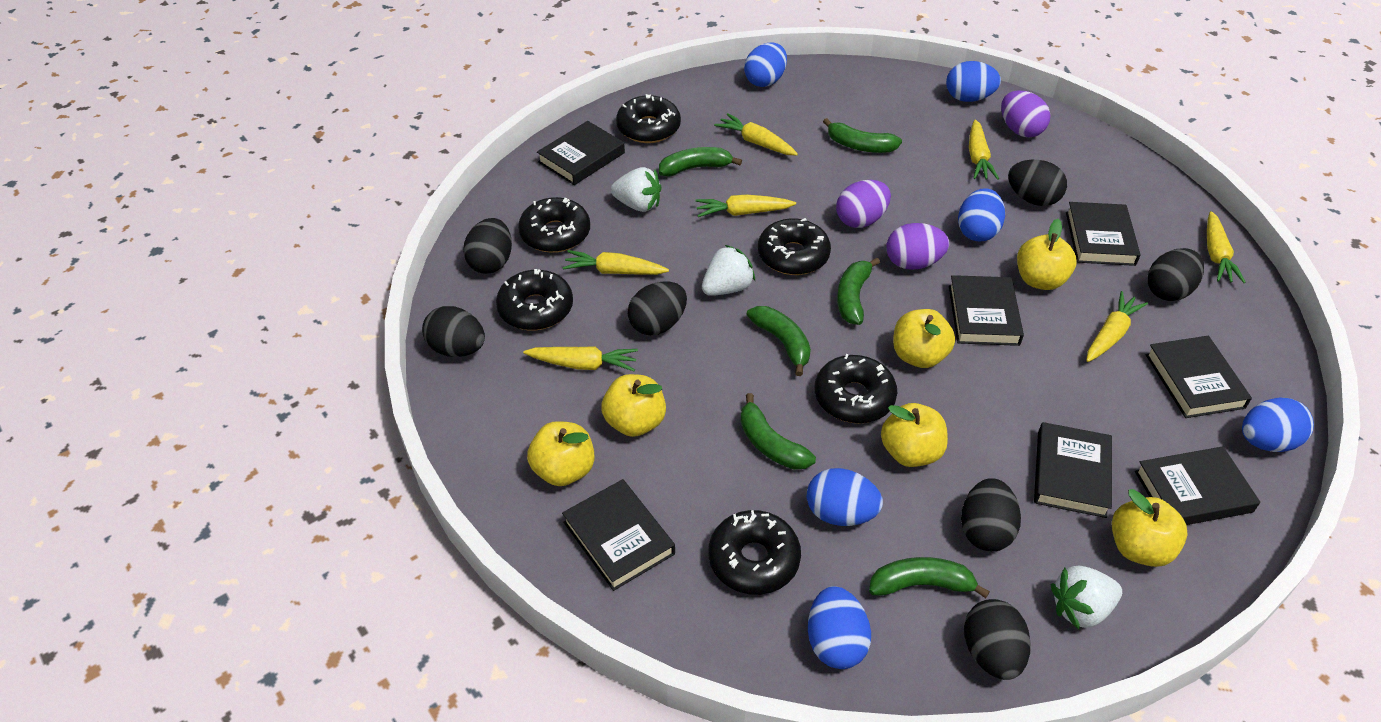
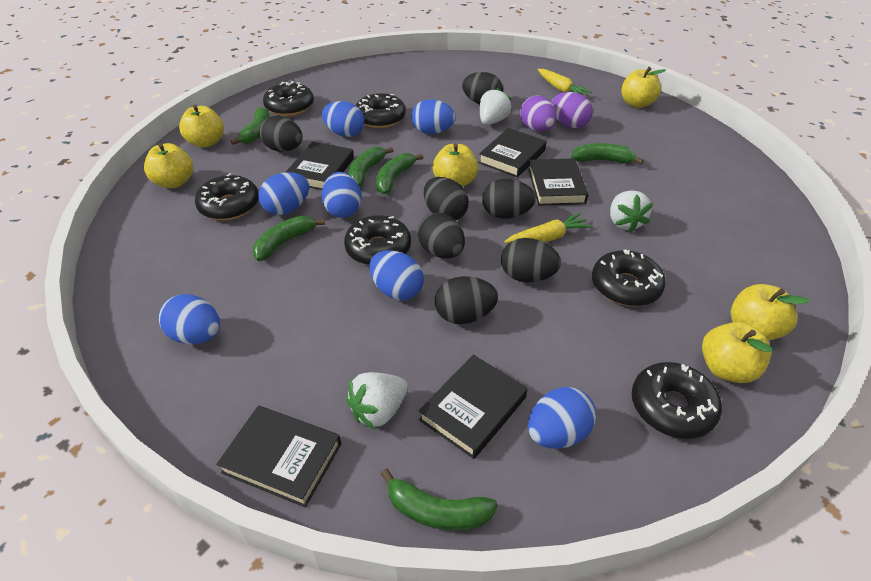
black book: [537,121,625,185] [562,479,675,591] [949,275,1024,346] [1034,422,1112,518] [1066,202,1141,266] [1135,446,1260,525] [1146,336,1252,418] = 7 -> [216,405,341,507] [285,142,354,190] [419,355,528,459] [479,128,547,177] [528,158,589,206] = 5
blue egg: [744,43,787,87] [807,468,883,526] [808,586,871,669] [946,61,1001,102] [958,188,1005,241] [1242,397,1314,452] = 6 -> [158,294,220,345] [258,172,309,215] [321,172,362,218] [322,101,364,137] [369,250,424,300] [411,99,456,134] [528,387,596,449] = 7
purple egg: [836,180,891,228] [886,223,949,270] [1001,90,1050,137] = 3 -> [520,96,557,132] [552,92,593,128] = 2
yellow carrot: [523,346,638,371] [562,250,669,275] [695,194,796,217] [714,113,798,156] [969,119,999,180] [1086,291,1148,362] [1207,211,1246,283] = 7 -> [504,213,593,243] [538,69,592,96] = 2

